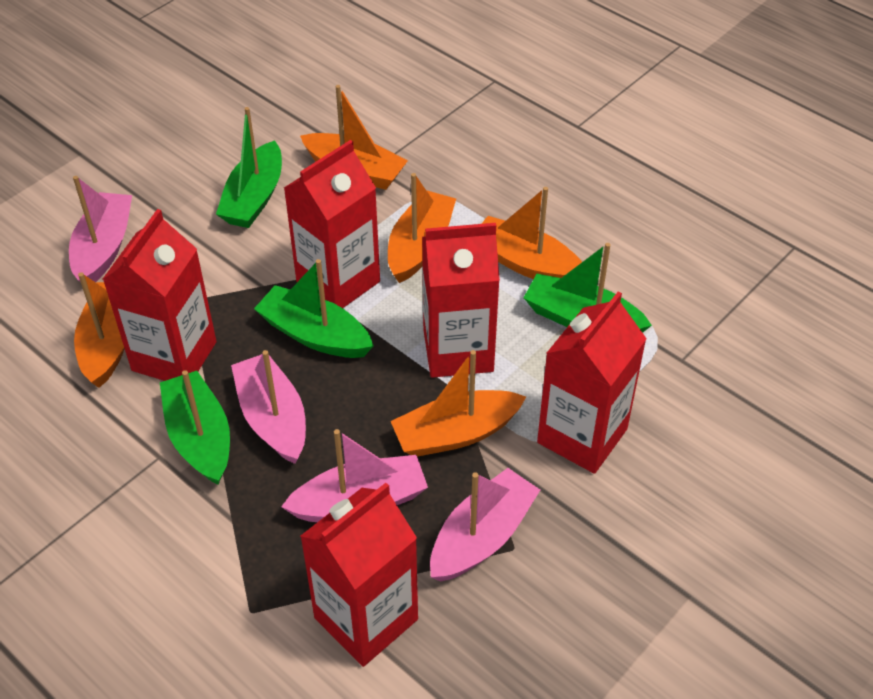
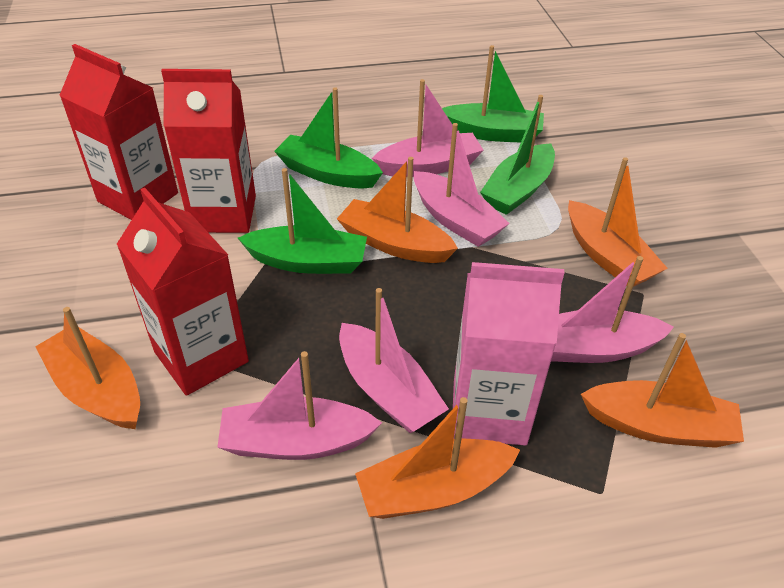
pink boat: [69,176,132,282] [231,350,306,464] [281,429,428,522] [430,468,540,582] = 4 -> [217,351,382,460] [339,288,449,433] [372,79,483,177] [414,123,510,247] [551,256,674,363] = 5
pink carton: none = 0 -> [453,262,564,446] = 1
red carton: [103,209,217,381] [284,140,380,308] [300,483,418,667] [422,223,500,378] [537,292,647,474] = 5 -> [59,44,178,220] [117,188,249,396] [161,69,256,233] = 3

